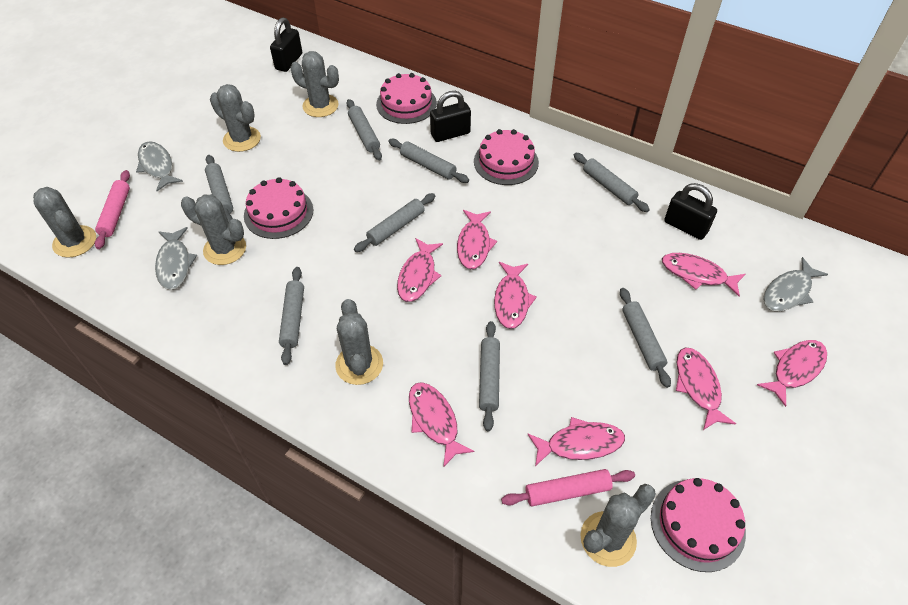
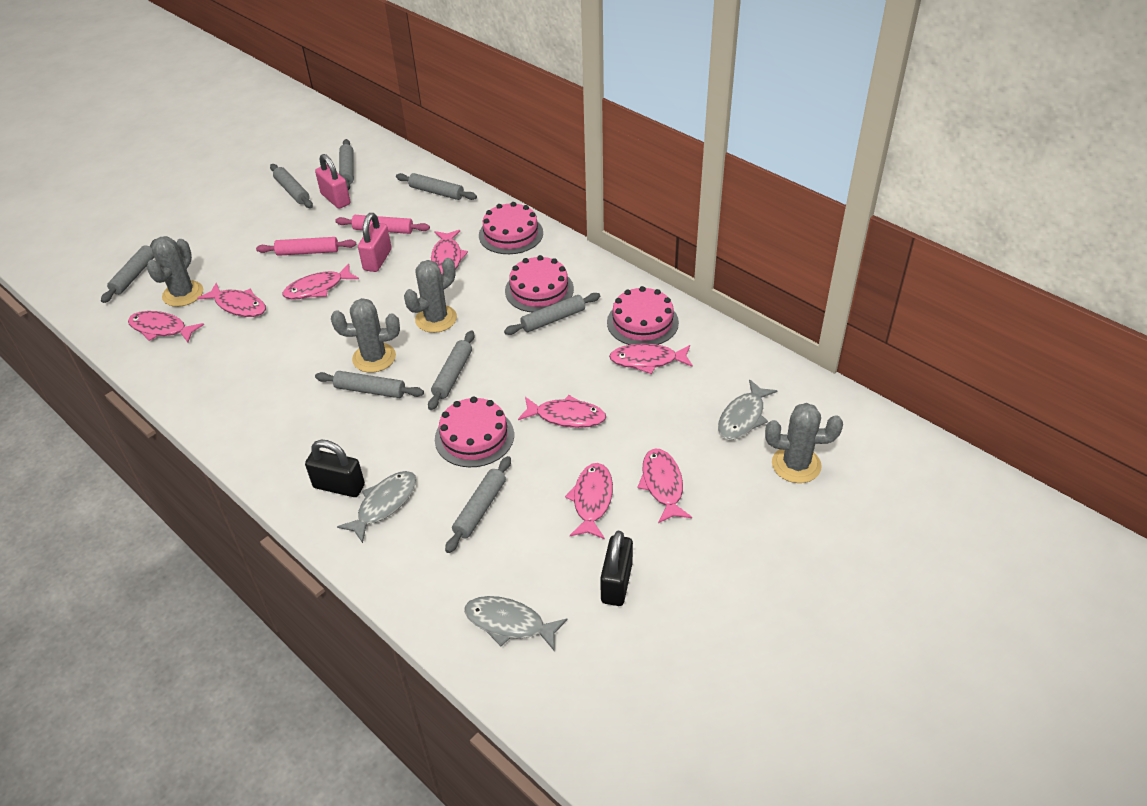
black padlock: [270,17,302,72] [430,91,471,142] [664,183,717,240] = 3 -> [305,440,365,497] [600,531,633,606] = 2
grey cactus: [33,187,96,258] [181,195,246,265] [210,84,261,152] [290,51,339,117] [335,299,383,385] [580,484,656,567] = 6 -> [146,236,203,307] [331,298,400,373] [404,258,457,333] [765,403,843,483] = 4
pink padlock: none = 0 -> [315,154,351,209] [358,213,392,272] = 2

